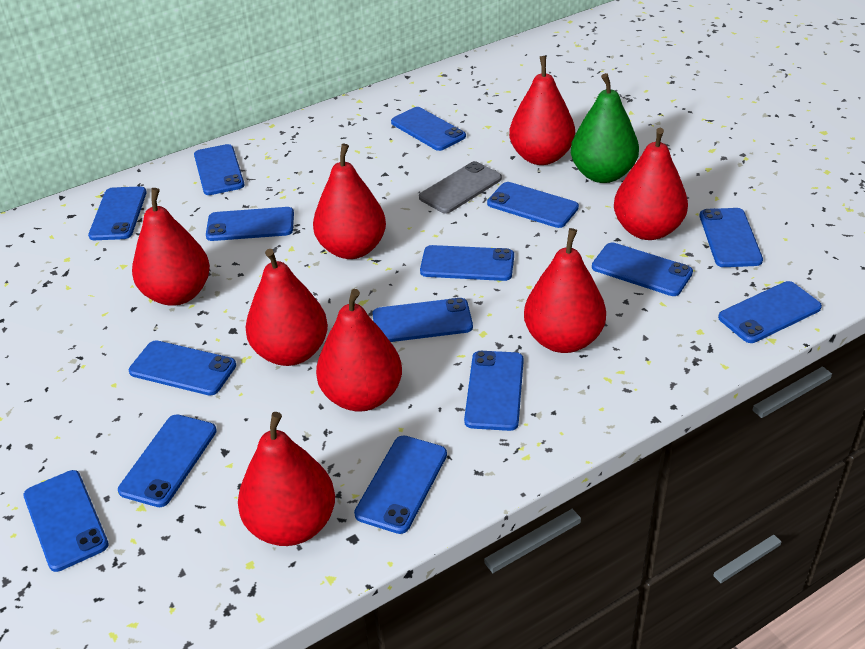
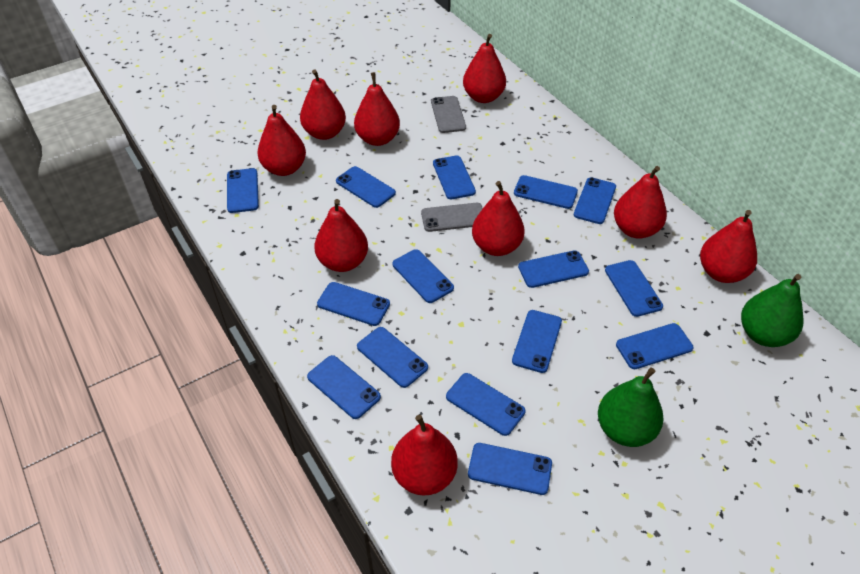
green pear: [571,73,639,183] = 1 -> [598,367,664,447] [741,274,804,347] = 2
grey phone: [419,161,502,213] = 1 -> [421,203,483,232] [431,96,466,133] = 2
red pear: [132,188,210,306] [238,412,335,546] [245,249,328,366] [313,144,386,259] [316,289,402,412] [509,56,575,165] [524,228,606,353] [614,128,688,240] = 8 -> [257,105,306,176] [300,69,346,140] [314,199,368,272] [354,72,400,146] [391,415,458,496] [463,34,506,103] [472,181,525,256] [614,166,667,239] [700,210,757,283] = 9

